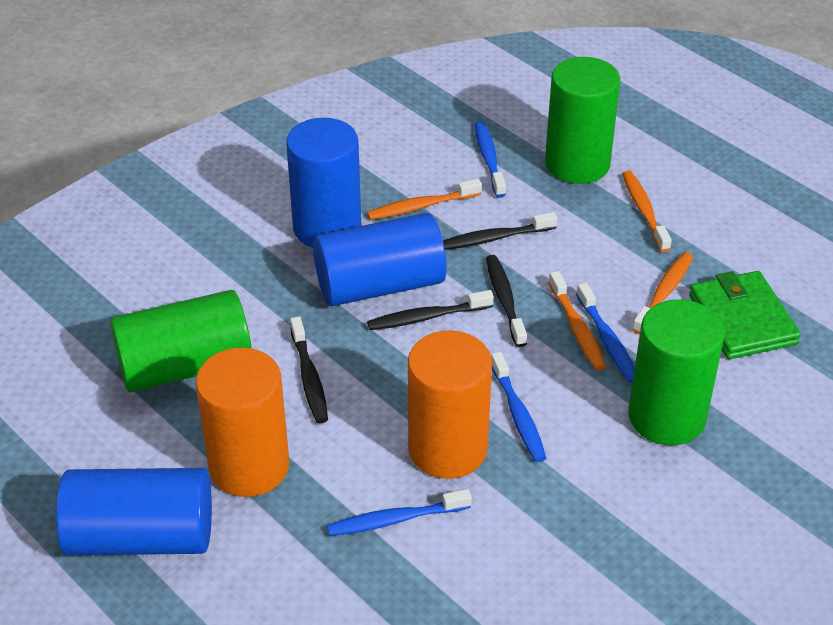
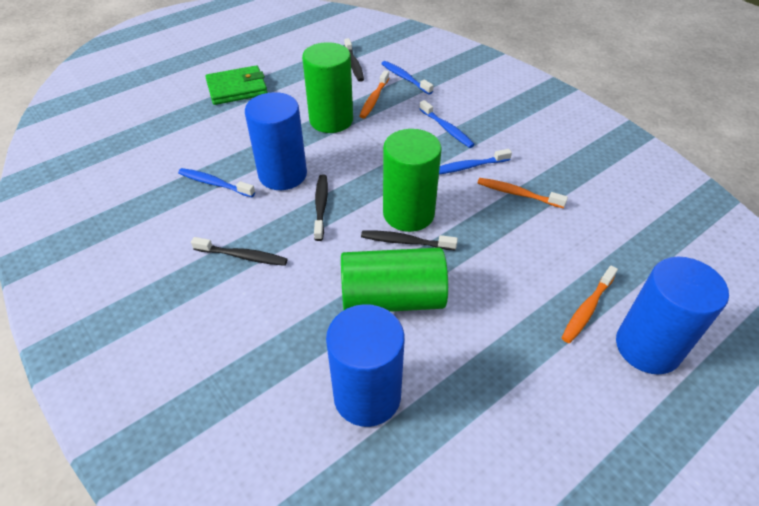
orange cylinder: [196,347,289,497] [408,330,492,479] = 2 -> none = 0
orange toothbrush: [367,179,482,220] [548,271,606,371] [622,171,672,252] [632,252,693,334] = 4 -> [360,70,389,119] [478,178,568,208] [561,266,618,343] = 3

